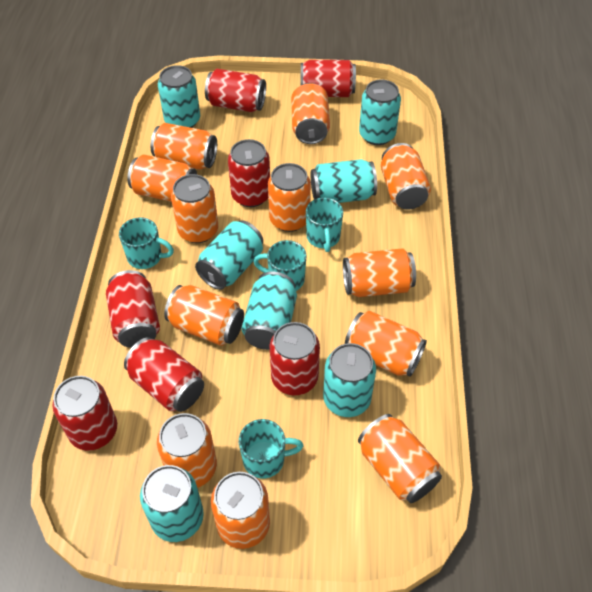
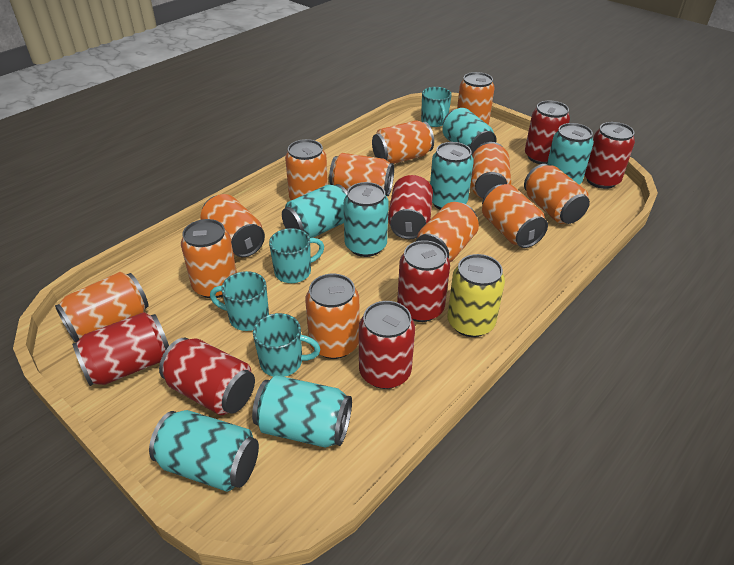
yellow can: none = 0 -> [447,254,505,337] = 1

